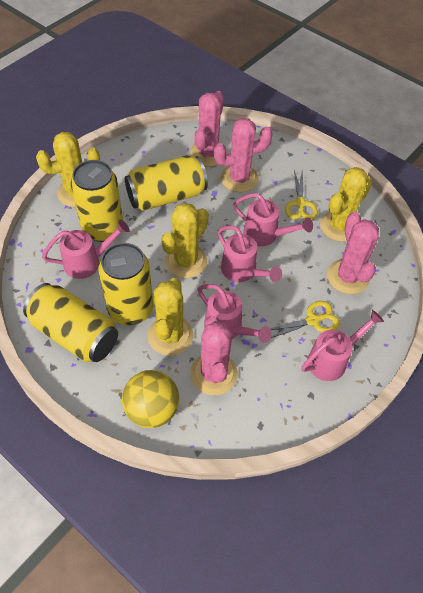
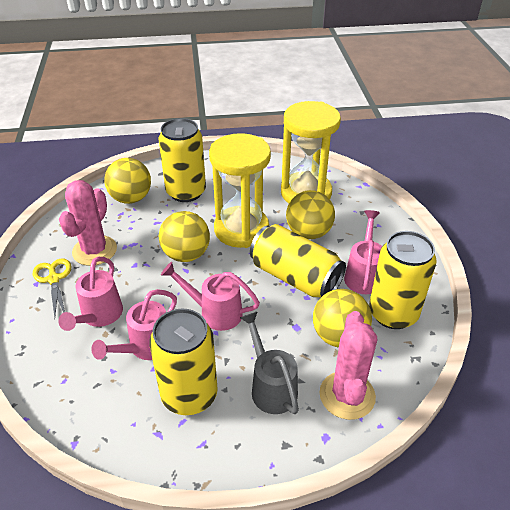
grey watering can: none = 0 -> [240,312,299,414] = 1
pink cactus: [190,91,227,167] [190,316,238,395] [214,118,273,192] [327,212,379,294] = 4 -> [59,180,117,266] [319,311,377,420] = 2
pink watering can: [42,220,130,279] [198,284,272,343] [217,225,282,282] [233,193,313,246] [301,310,384,381] = 5 -> [58,256,123,331] [91,289,177,360] [161,262,260,331] [344,210,382,294] = 4
yellow ball: [122,370,179,428] = 1 -> [104,158,151,204] [158,211,210,262] [286,190,335,239] [313,289,372,347] = 4
yellow cactus: [36,132,100,207] [148,278,194,356] [161,203,209,278] [320,167,372,242] = 4 -> none = 0
yellow hourglass: none = 0 -> [209,133,271,248] [281,101,341,203] = 2
yellow scissors: [270,301,340,338] [285,170,318,220] = 2 -> [33,259,71,318] = 1

